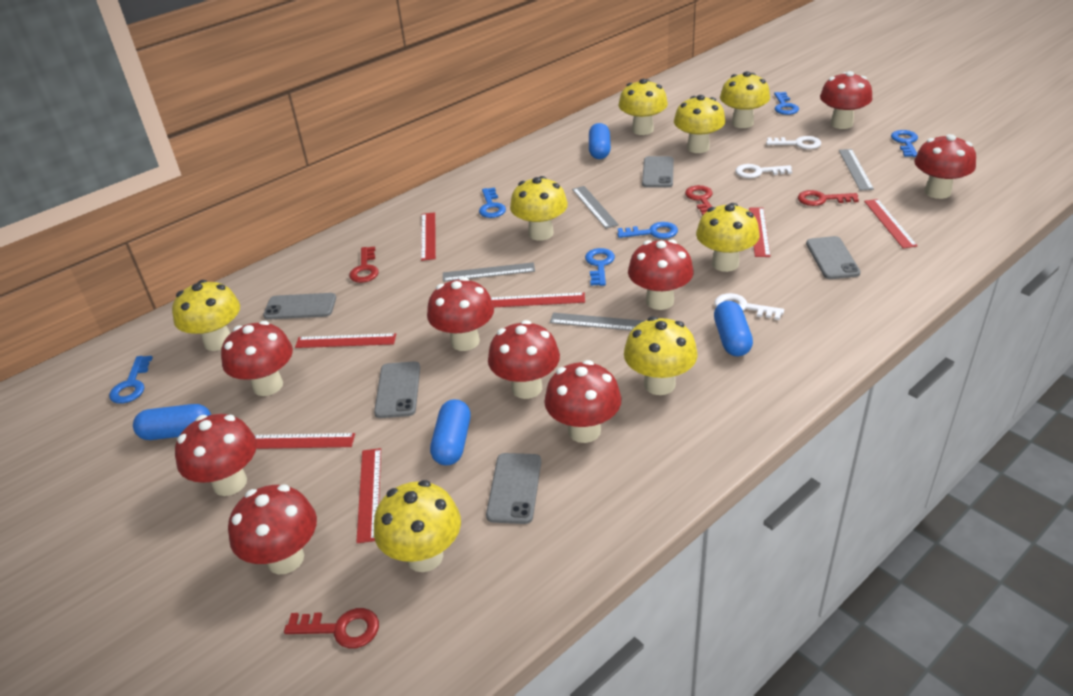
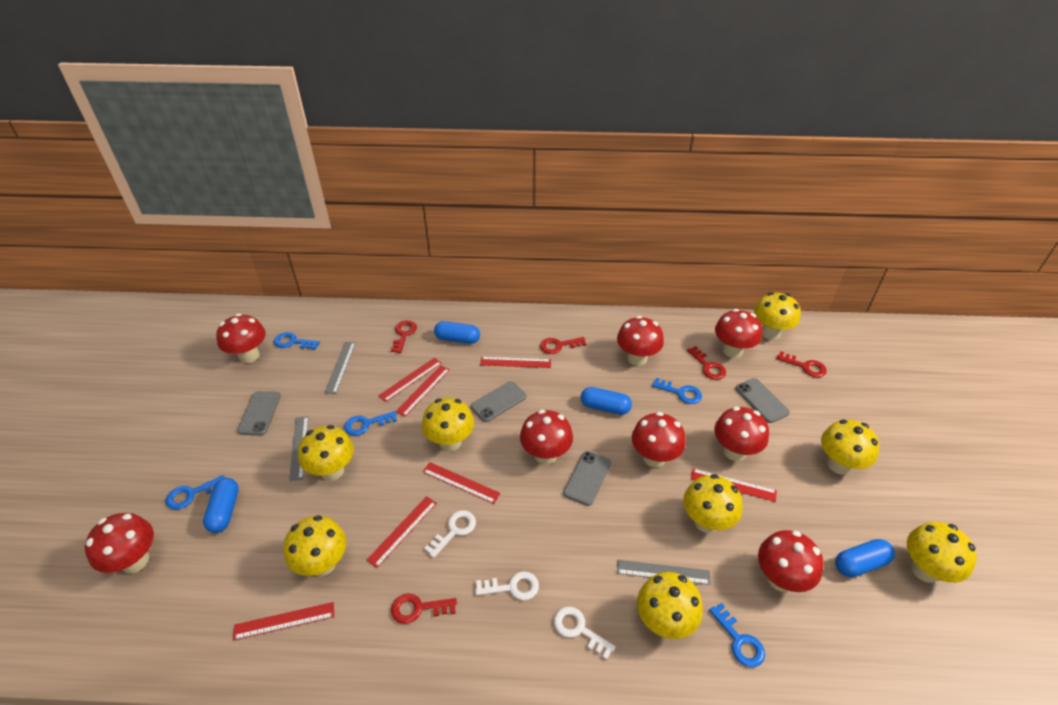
blue key: [109,356,153,404] [479,187,506,218] [585,248,615,286] [618,222,678,239] [774,92,799,115] [891,130,918,157] = 6 -> [166,475,225,510] [274,332,320,350] [344,411,397,436] [652,378,702,404] [709,603,765,667] = 5
grey phone: [263,293,336,320] [374,361,420,418] [486,453,541,524] [642,156,674,188] [806,236,861,279] = 5 -> [237,391,281,435] [471,381,527,422] [563,451,611,506] [736,378,790,423] = 4
grey ruler: [443,262,535,282] [550,313,644,331] [572,186,619,229] [839,149,874,190] = 4 -> [289,416,309,481] [324,342,356,394] [617,560,711,585] = 3
red key: [284,608,379,649] [349,246,379,283] [685,185,713,216] [798,190,859,206] = 4 -> [391,320,417,353] [391,593,457,624] [540,337,586,354] [687,346,726,380] [777,352,827,377] = 5
red mushroom: [175,414,257,496] [221,321,293,396] [228,484,317,574] [427,277,494,351] [488,320,560,399] [544,360,621,443] [628,239,694,310] [820,71,872,129] [914,134,976,199] = 9 -> [85,513,154,573] [216,313,266,363] [520,410,573,465] [617,316,664,366] [632,412,686,468] [714,406,769,461] [715,309,762,358] [758,530,823,592] = 8

